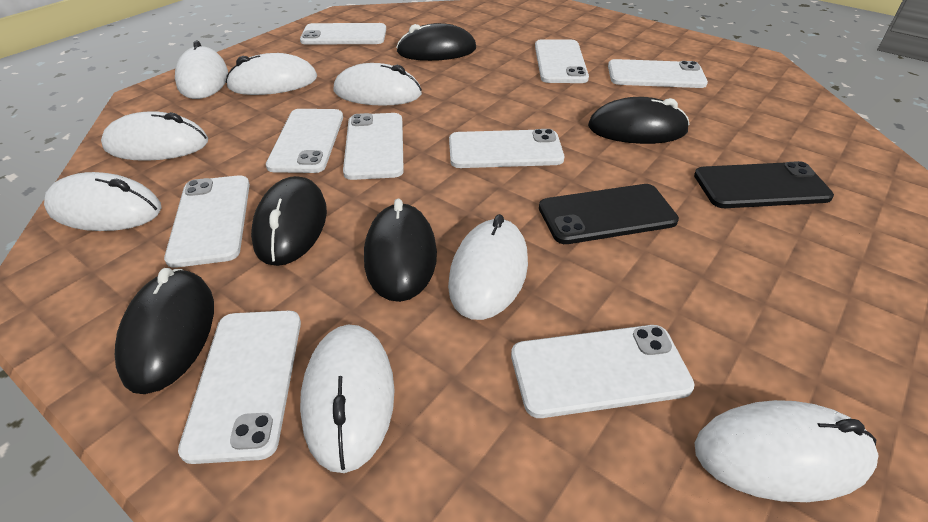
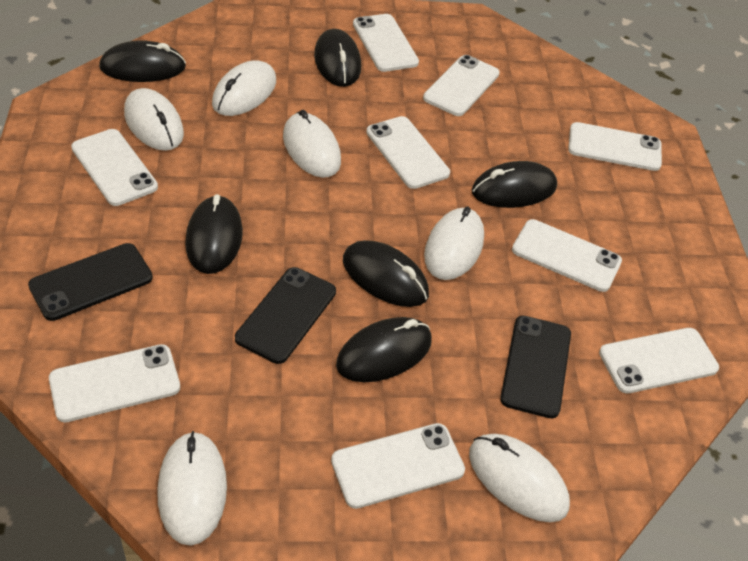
black mouse: [115,268,214,394] [251,176,327,266] [364,199,437,302] [396,23,476,61] [588,97,690,144] = 5 -> [99,40,186,82] [185,194,243,274] [314,29,361,87] [336,317,432,382] [343,240,429,307] [472,161,557,208] = 6
black phone: [539,184,679,244] [694,161,834,208] = 2 -> [28,243,153,321] [235,267,336,364] [500,315,571,418] = 3
white mouse: [44,172,162,231] [101,111,208,161] [175,40,228,99] [226,53,317,95] [300,324,395,473] [333,63,422,106] [448,214,528,320] [695,400,878,502] = 8 -> [124,88,184,151] [157,431,227,546] [212,60,276,116] [283,110,341,178] [424,206,484,280] [469,434,570,522] = 6

